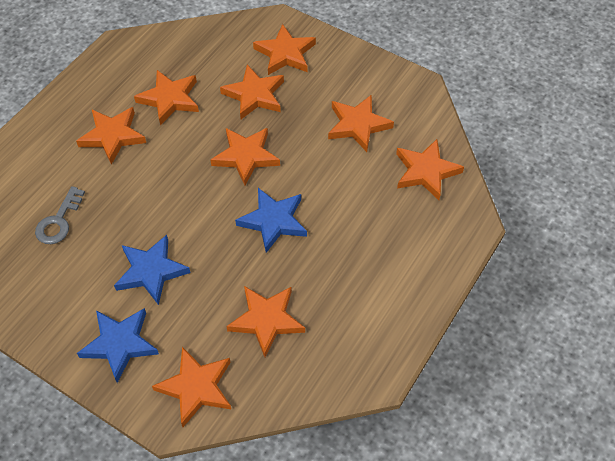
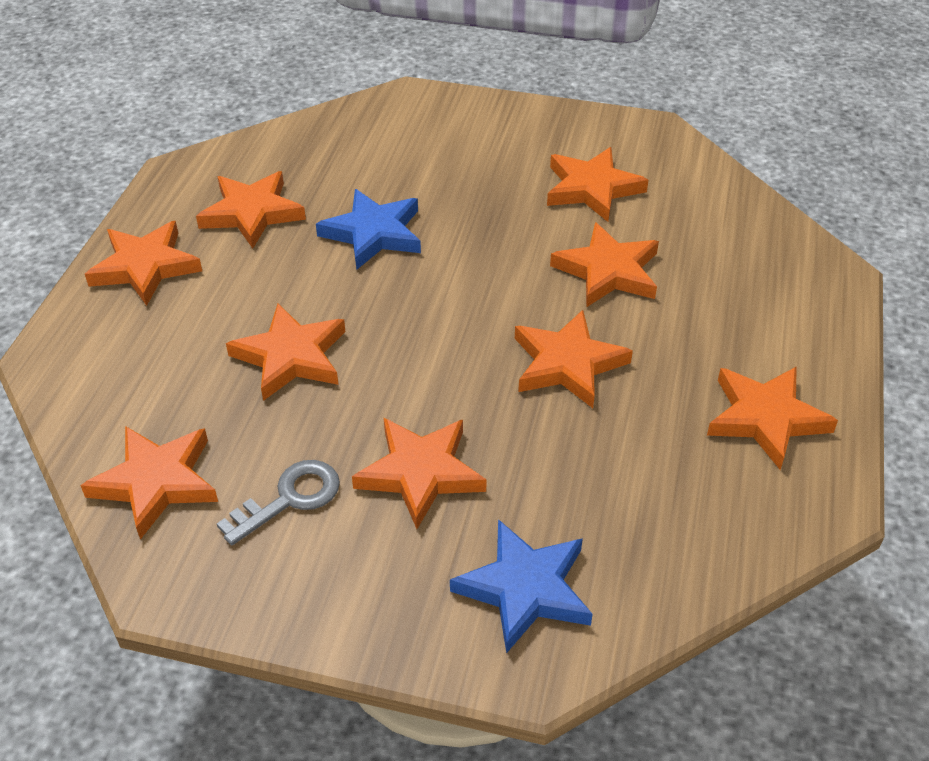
blue star: [77,308,159,383] [114,235,190,305] [235,188,307,253] = 3 -> [316,189,421,269] [450,519,593,654] = 2

